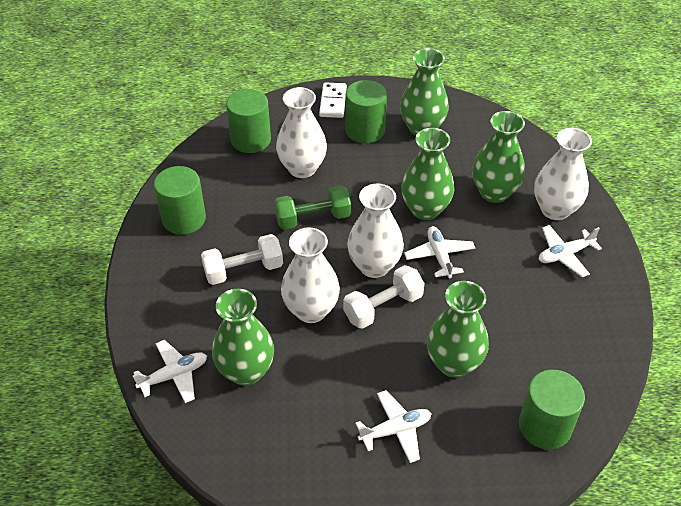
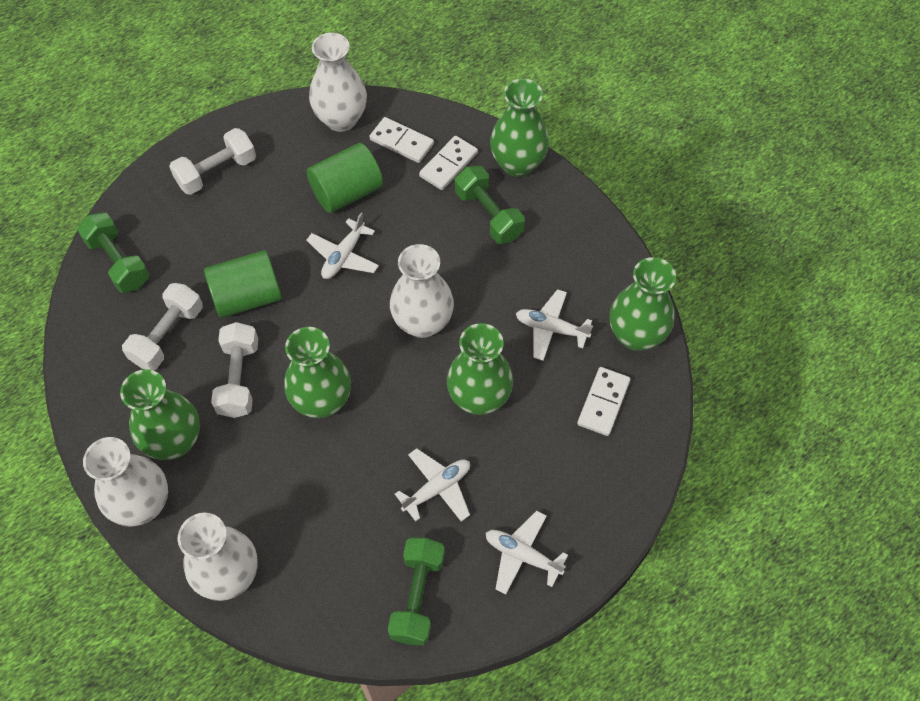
green cylinder: [154,166,206,235] [226,89,271,153] [345,80,387,144] [519,370,585,450] = 4 -> [204,250,282,318] [307,143,383,213] = 2
green dumbbell: [274,185,351,230] = 1 -> [77,213,149,293] [388,538,445,646] [455,166,525,244] = 3
white domino: [319,82,347,118] = 1 -> [369,117,434,163] [419,136,478,190] [577,367,630,436] = 3
white dumbbell: [201,234,283,285] [343,265,425,329] = 2 -> [122,283,203,370] [169,128,256,195] [211,322,258,418] = 3

